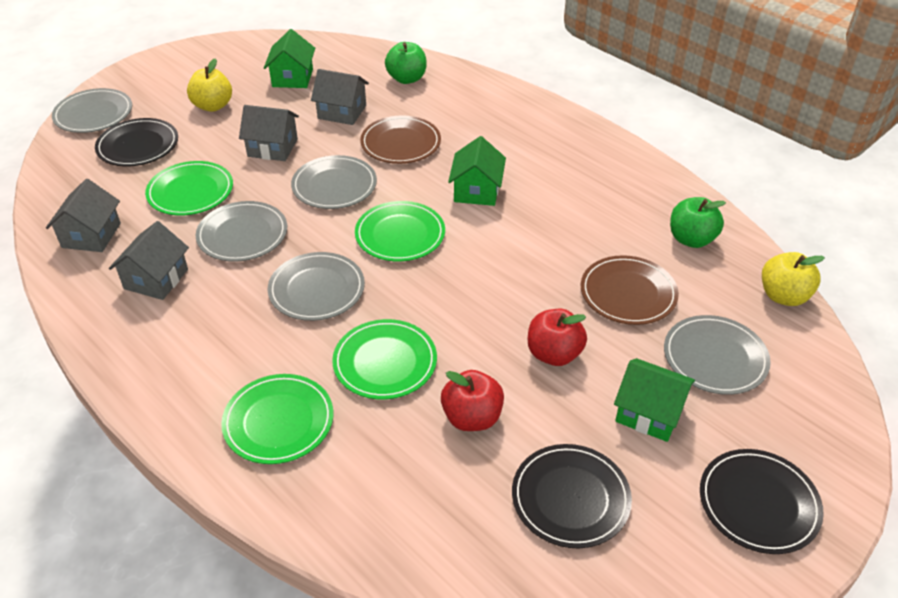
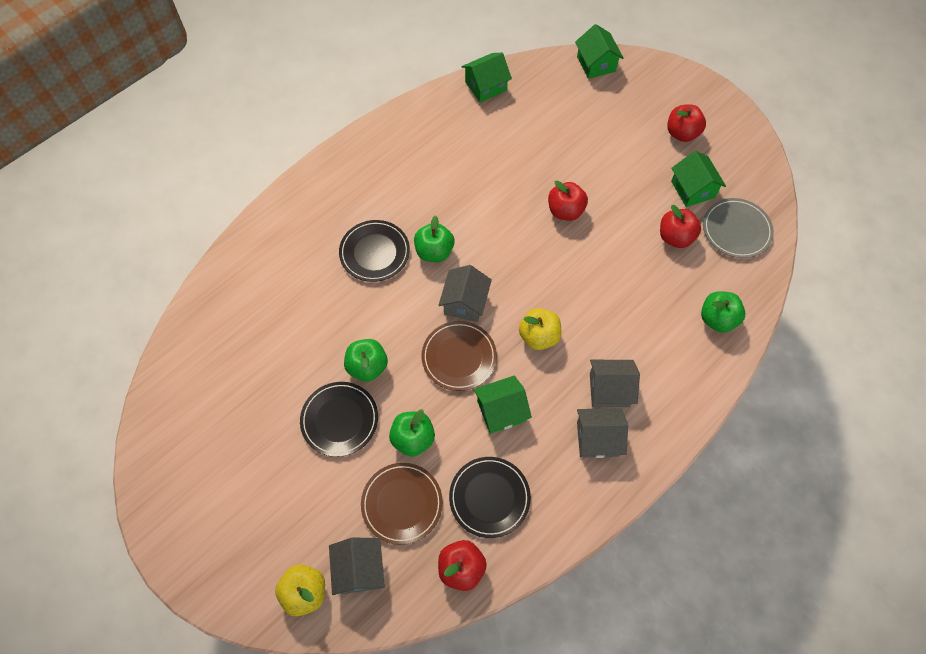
green apple: [385,42,427,84] [670,197,726,248] = 2 -> [344,339,388,382] [389,409,435,457] [414,215,454,262] [701,291,745,333] = 4
green house: [264,29,315,88] [448,136,506,206] [614,358,695,442] = 3 -> [462,53,512,102] [474,376,532,434] [575,24,624,79] [671,151,726,207] = 4
green plate: [145,161,233,216] [221,374,333,464] [332,319,437,399] [355,201,445,261] = 4 -> none = 0
grey plate: [52,88,132,133] [195,201,287,262] [268,252,365,321] [291,155,377,209] [664,315,771,395] = 5 -> [703,198,774,258] = 1
red apple: [441,370,504,431] [528,309,587,366] = 2 -> [438,540,487,591] [548,181,588,221] [660,205,701,248] [667,104,706,142] = 4

